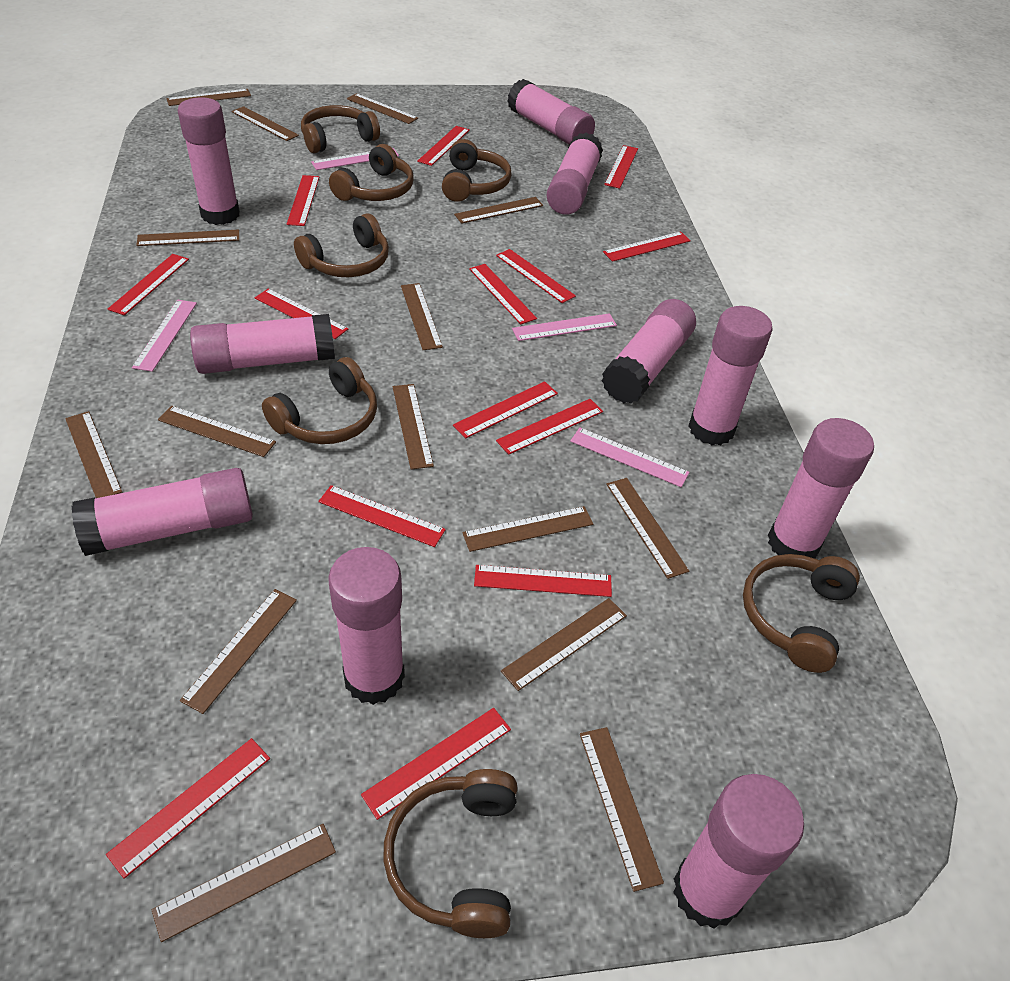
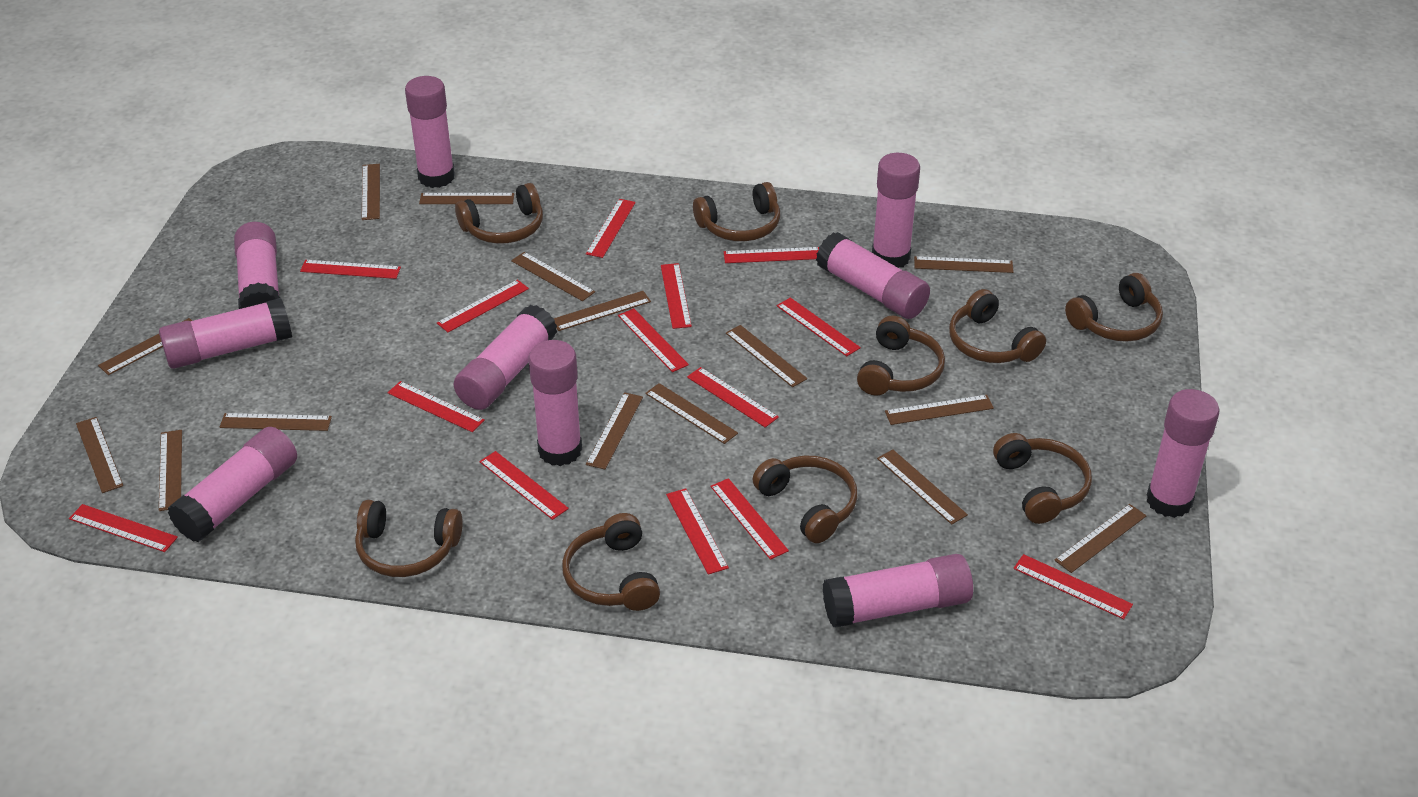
brown headphones: [262,357,377,444] [294,213,389,277] [301,105,380,153] [329,144,413,201] [383,769,517,938] [442,139,512,202] [743,554,860,673] = 7 -> [355,500,463,577] [455,183,543,244] [562,513,660,611] [693,182,780,241] [752,456,857,543] [857,316,945,396] [949,289,1046,363] [993,433,1092,524] [1065,273,1163,342] = 9
pink ruler: [132,300,197,372] [311,148,399,170] [512,313,617,341] [570,428,689,487] = 4 -> none = 0

